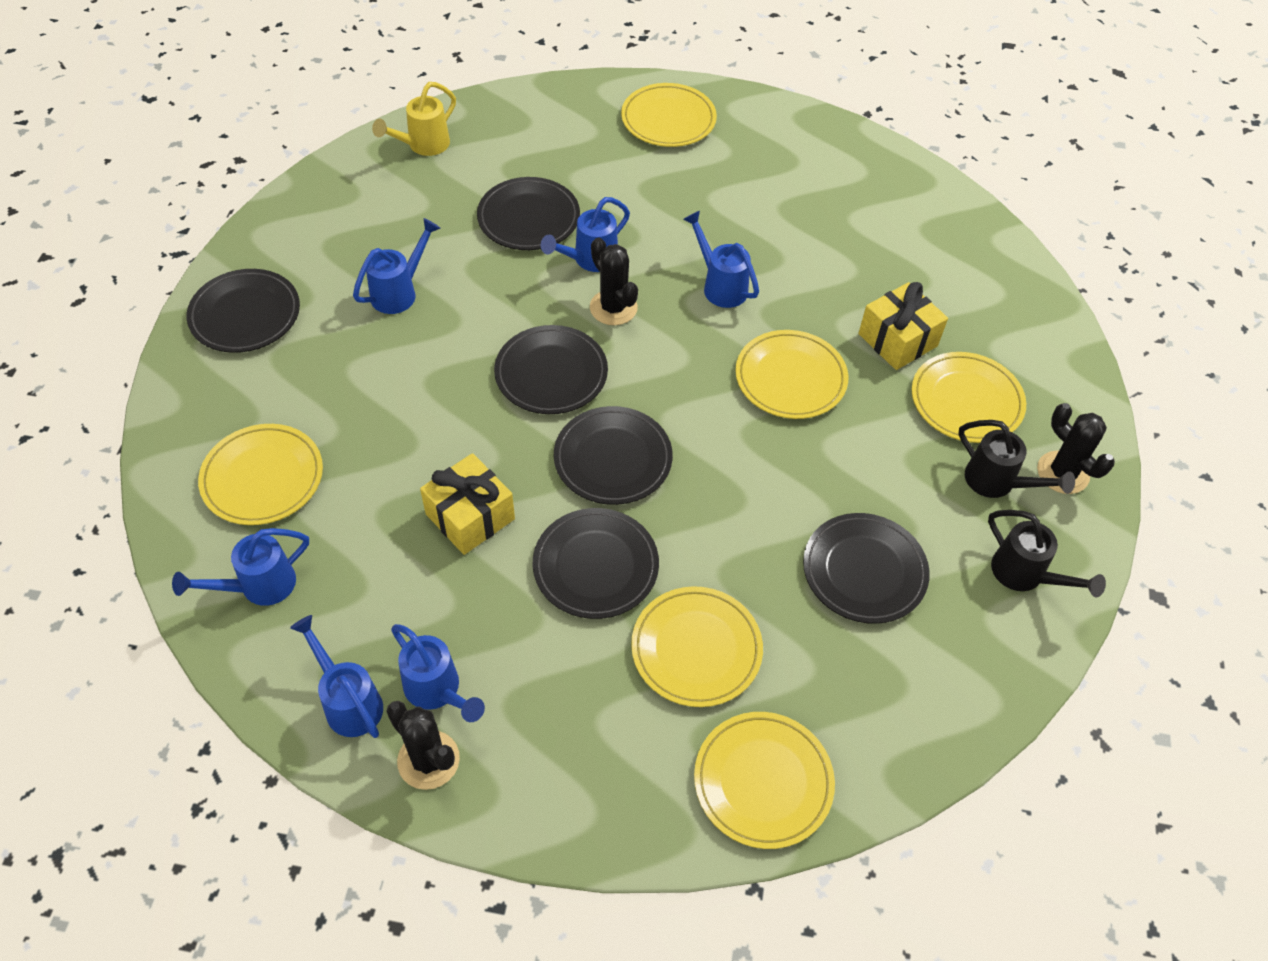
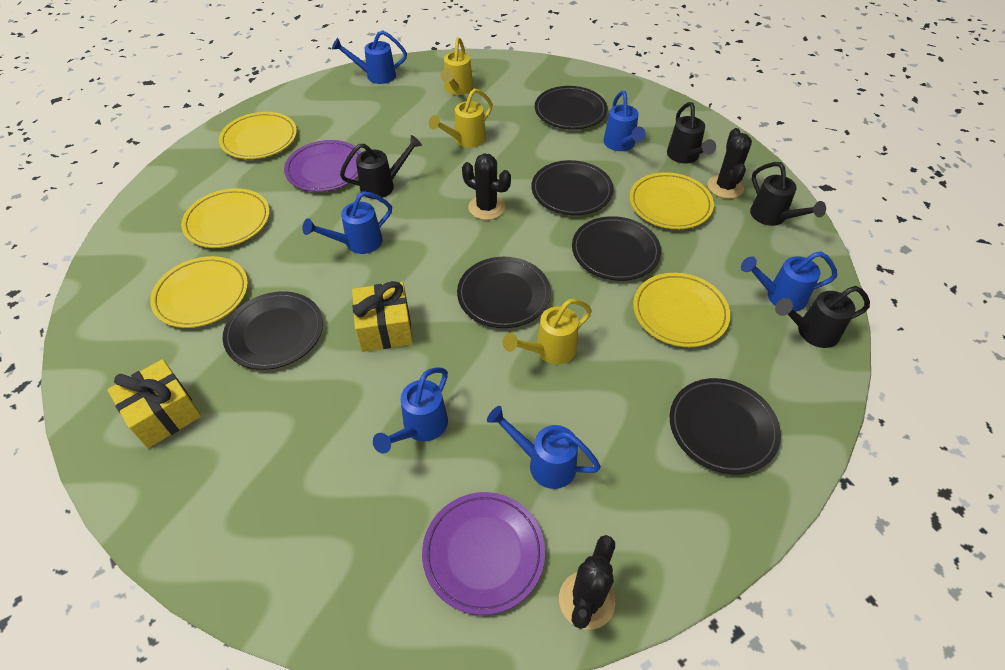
black watering can: [958,420,1075,498] [988,510,1106,597] = 2 -> [340,135,422,199] [667,102,716,164] [750,162,826,226] [775,286,870,348] = 4
purple plate: none = 0 -> [284,140,362,192] [422,492,545,615] = 2
yellow plate: [198,424,323,525] [621,83,717,147] [631,586,763,707] [694,712,835,849] [735,330,848,419] [912,352,1026,443] = 6 -> [150,256,248,328] [181,188,270,248] [219,112,297,159] [629,172,714,229] [633,273,730,347] = 5
yellow watering can: [372,82,456,156] = 1 -> [429,88,493,148] [441,37,473,95] [503,299,592,364] = 3

